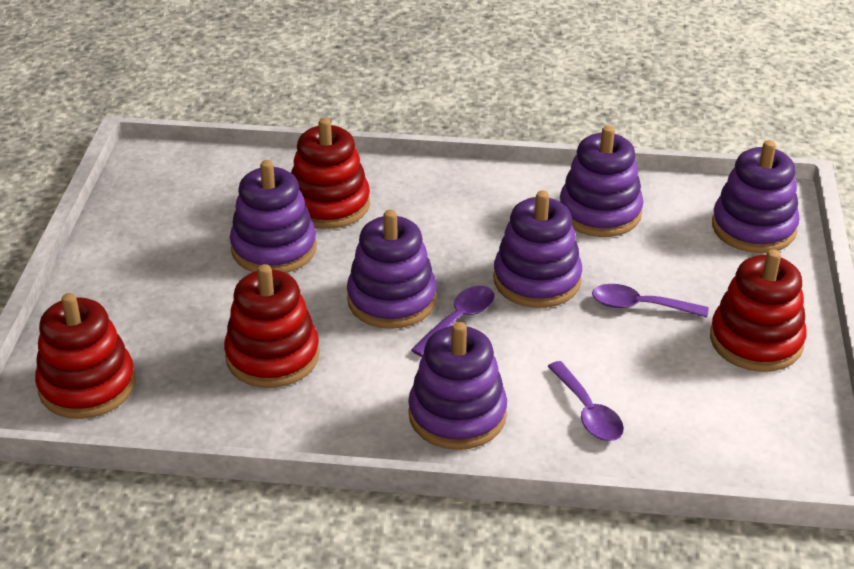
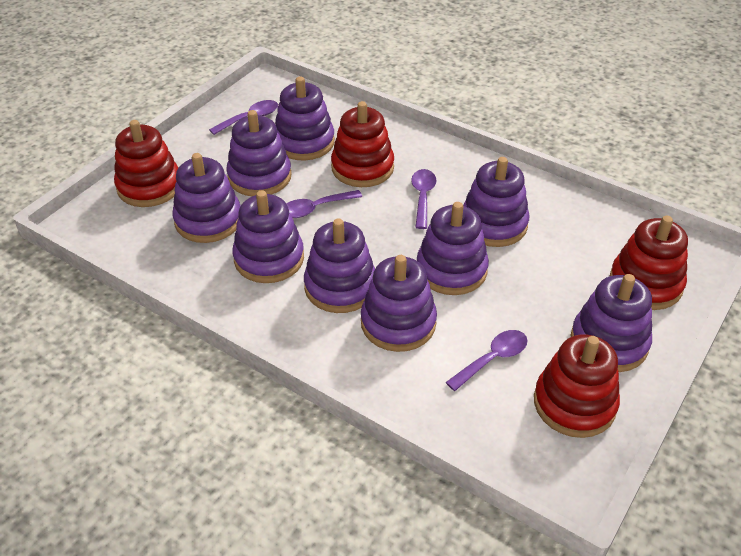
purple spoon: [411,286,494,357] [547,361,624,441] [592,284,708,318] = 3 -> [209,100,278,135] [286,190,362,218] [411,169,436,229] [446,330,528,391] = 4
purple stacking toy: [230,160,317,273] [347,210,437,329] [408,322,507,450] [493,191,582,308] [560,125,644,237] [712,140,800,253] = 6 -> [172,153,241,243] [226,110,292,196] [232,190,304,283] [275,77,335,161] [304,218,375,313] [361,255,437,352] [417,202,489,295] [463,157,530,247] [570,274,652,372] = 9

